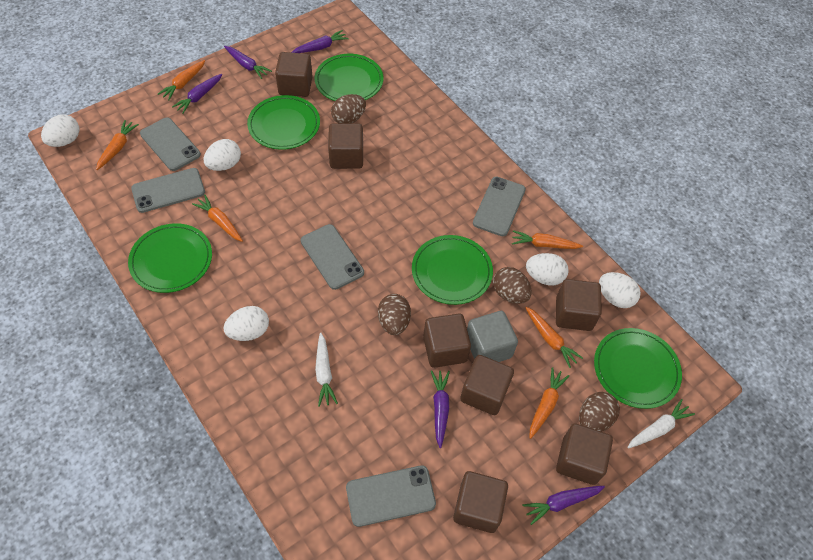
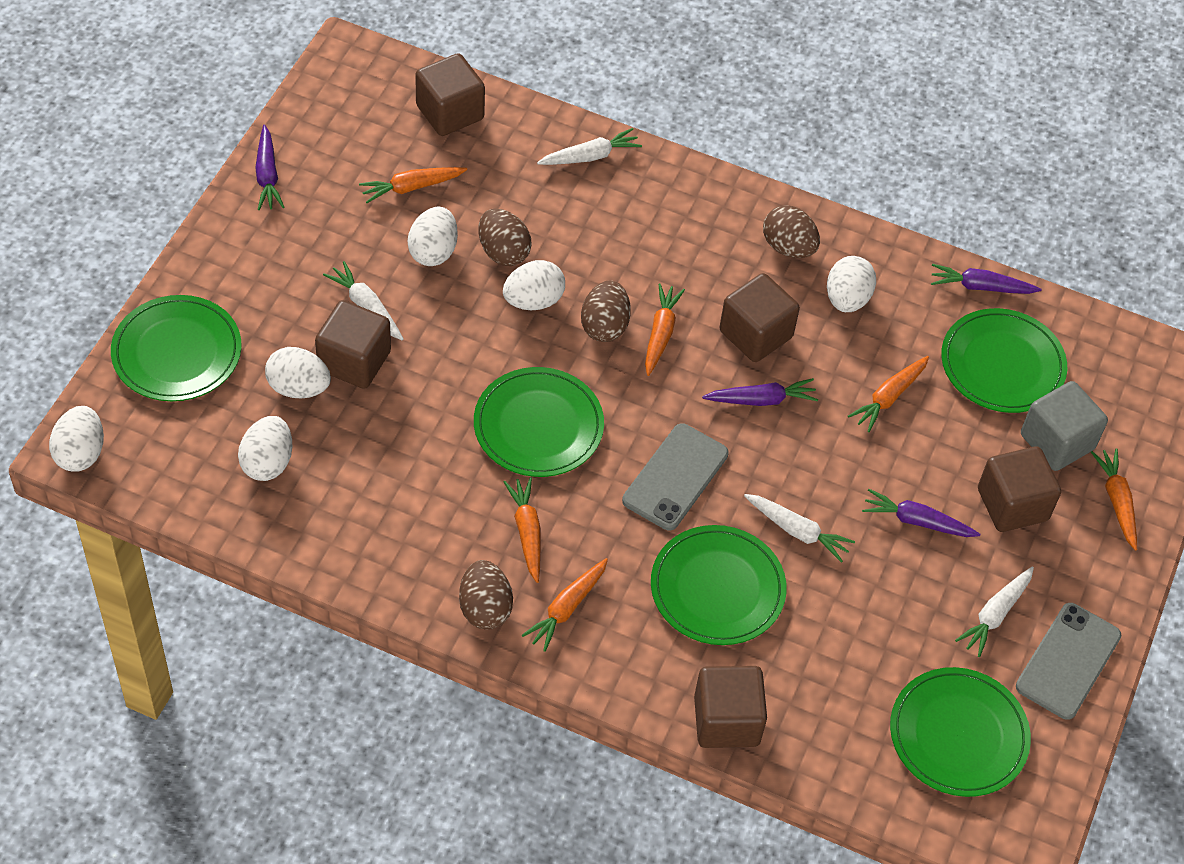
brown cube: [275,52,313,97] [328,123,363,169] [423,314,471,368] [453,471,508,533] [460,355,514,415] [556,279,602,331] [556,423,613,485] = 7 -> [315,300,391,389] [415,53,485,136] [694,666,767,748] [719,273,800,362] [978,446,1061,532] = 5
grey phone: [131,168,205,213] [140,117,201,171] [301,224,364,290] [346,465,436,527] [473,177,526,236] = 5 -> [622,423,729,530] [1016,603,1121,720] = 2
purple carrot: [172,74,222,114] [224,46,272,79] [291,30,348,53] [431,370,450,448] [523,486,605,525] = 5 -> [255,125,285,210] [702,378,818,406] [862,489,980,537] [931,264,1042,294] = 4
white carrot: [315,333,338,407] [627,399,695,449] = 2 -> [323,261,404,340] [537,128,642,165] [744,494,855,563] [955,567,1034,657] = 4
white egg: [41,114,79,147] [204,139,241,171] [224,306,269,341] [526,253,569,285] [599,272,641,308] = 5 -> [49,406,104,472] [238,416,292,481] [265,347,331,399] [408,207,458,266] [503,260,565,310] [827,256,876,312] = 6

